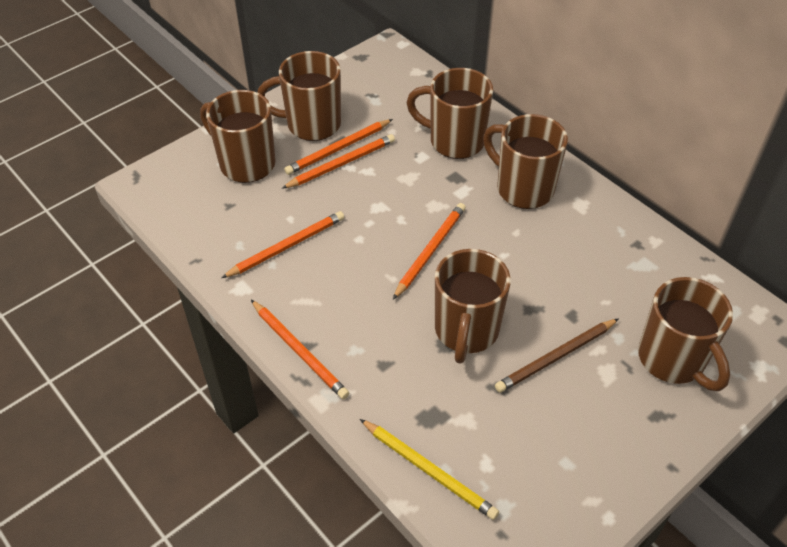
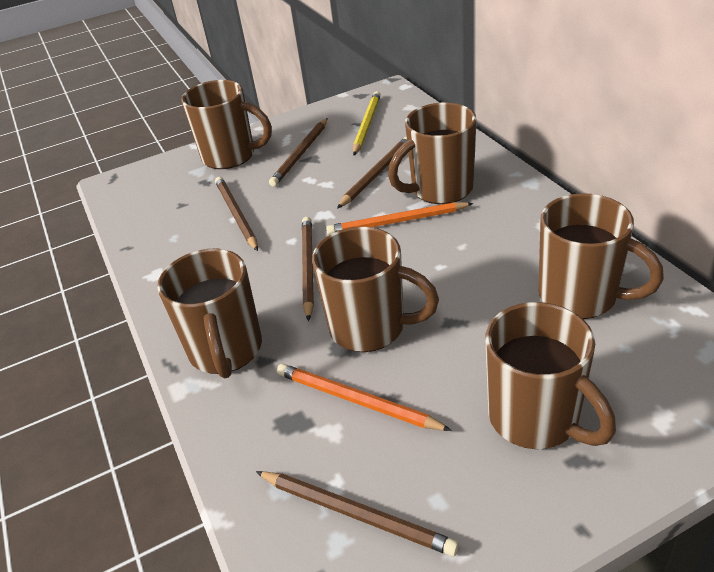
brown pencil: [495,318,619,393] = 1 -> [215,177,258,251] [256,471,459,556] [269,118,328,187] [302,217,314,321] [337,136,407,209] = 5
orange pencil: [221,211,344,278] [251,300,349,399] [281,134,395,189] [284,119,393,175] [393,203,466,299] = 5 -> [277,364,452,431] [326,202,473,235] = 2

